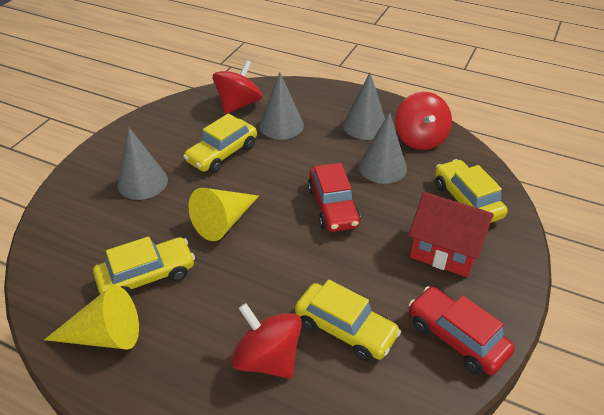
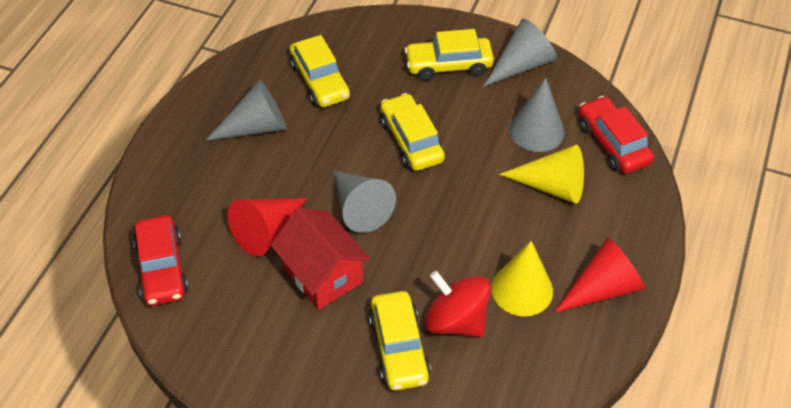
red cone: none = 0 -> [228,198,307,256] [554,238,645,313] = 2
red spinning top: [213,60,263,114] [231,303,302,379] [395,92,452,150] = 3 -> [424,271,491,337] = 1

